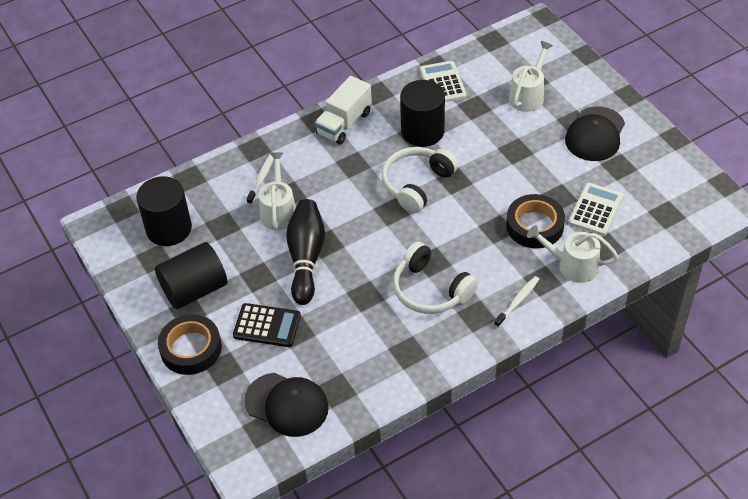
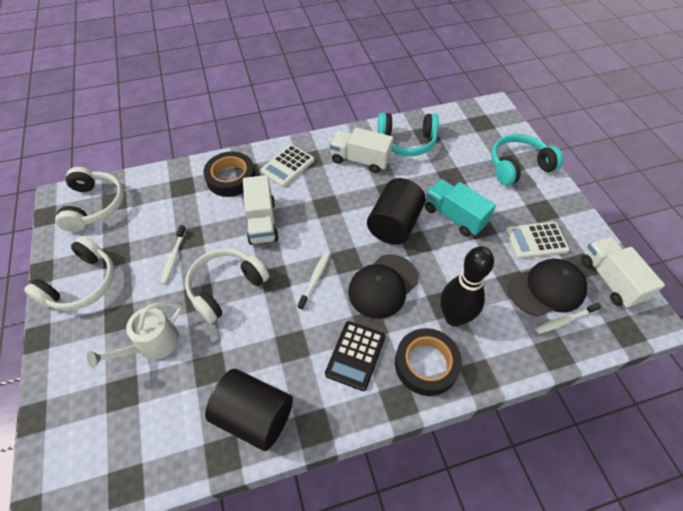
black cylinder: [136,176,192,246] [155,242,227,309] [400,80,445,147] = 3 -> [205,369,293,451] [367,178,426,245] = 2
turquoise headphones: none = 0 -> [378,113,439,156] [491,134,563,186] = 2
turquoise truck: none = 0 -> [425,179,496,237] = 1
white headphones: [382,147,458,213] [393,242,478,314] = 2 -> [24,236,115,311] [55,167,124,232] [185,248,269,324] = 3
white toothbrush: [247,154,274,205] [494,276,539,328] = 2 -> [160,225,186,285] [298,252,330,310] [535,302,602,334] = 3
white truck: [315,76,372,145] = 1 -> [243,175,279,245] [330,128,393,173] [581,236,665,308] = 3
white watering can: [259,152,296,230] [509,41,553,112] [527,225,619,283] = 3 -> [87,301,183,368] = 1

